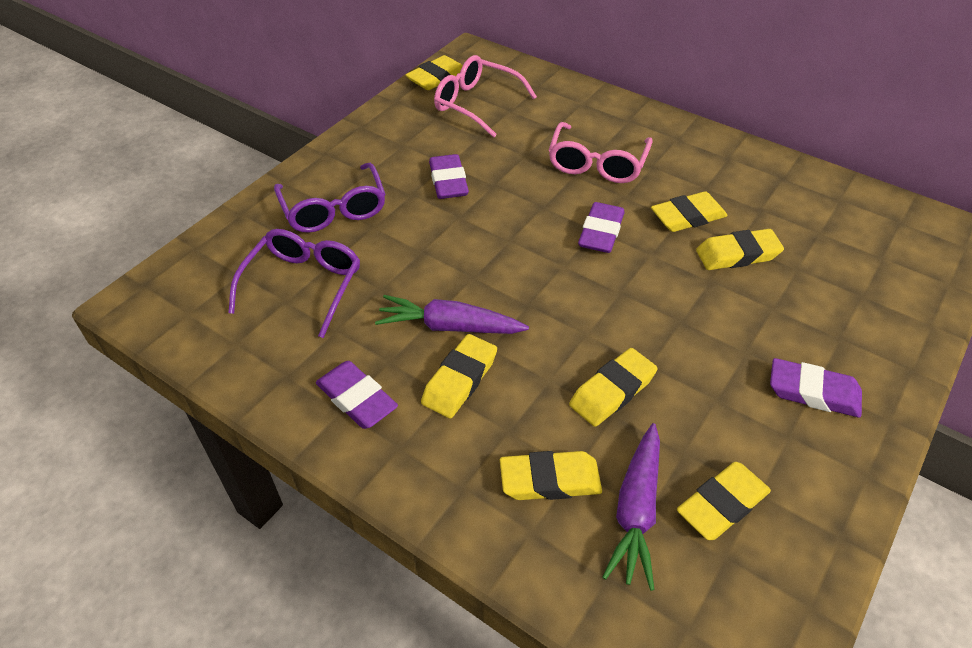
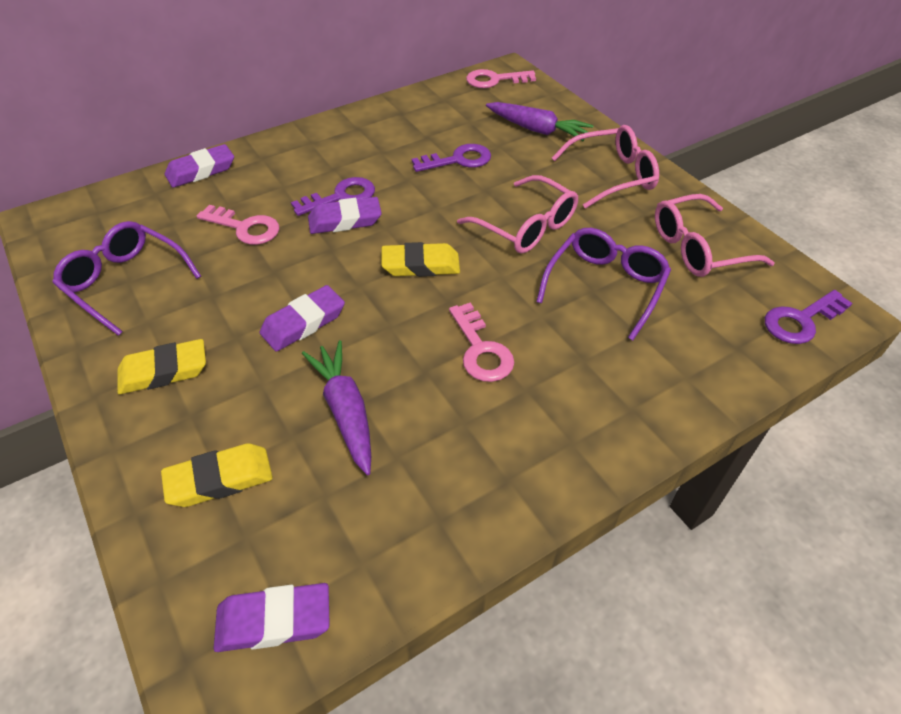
pink glasses: [434,55,537,138] [549,122,653,183] = 2 -> [457,175,578,254] [552,125,659,209] [655,194,775,277] = 3
pink key: none = 0 -> [197,205,279,245] [449,303,514,382] [466,69,536,88] = 3
purple key: none = 0 -> [291,177,375,216] [412,144,491,172] [765,290,852,344] = 3
yellow eraser: [406,55,463,90] [421,334,497,418] [500,451,602,500] [569,348,658,427] [651,191,728,232] [677,462,771,540] [696,229,784,270] = 7 -> [117,339,206,394] [161,443,273,507] [381,242,460,277] = 3

